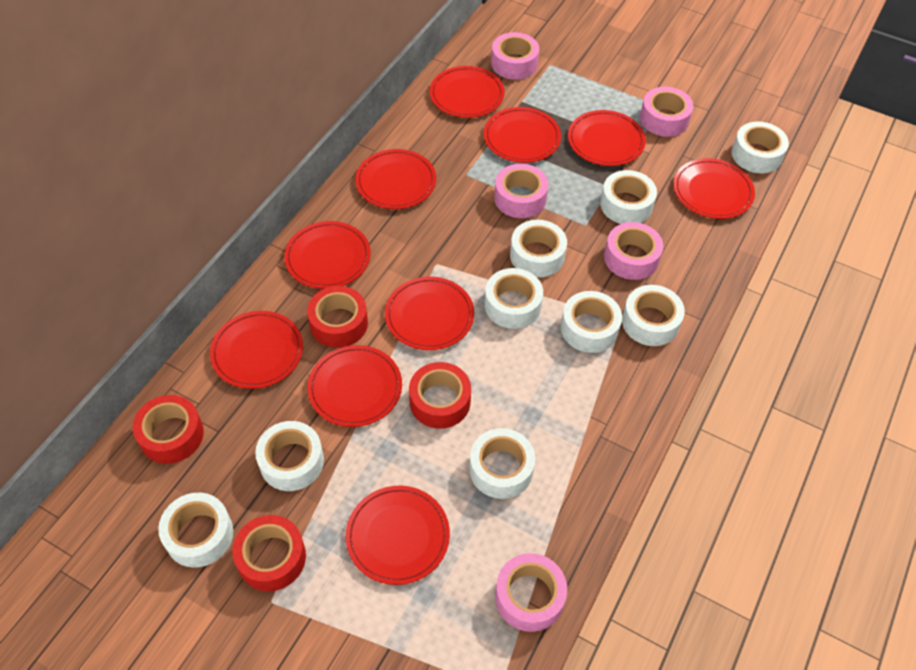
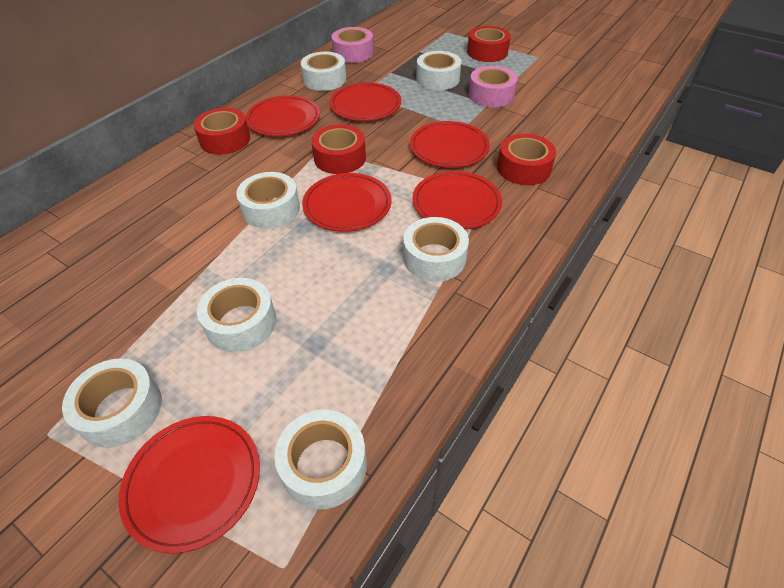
pink tape: [491,32,539,80] [494,164,549,218] [495,553,567,632] [604,222,663,280] [640,87,693,137] = 5 -> [332,27,374,63] [469,66,518,107] = 2
red plate: [210,311,303,389] [284,221,371,289] [307,345,402,427] [346,486,450,585] [355,149,436,209] [385,277,474,350] [430,66,504,118] [484,107,561,163] [568,110,646,166] [673,158,755,219] = 10 -> [118,416,260,554] [246,95,320,136] [302,173,391,232] [329,83,401,121] [410,121,490,168] [413,171,502,229] = 6
white tape: [158,493,233,568] [255,421,324,491] [469,428,535,499] [484,268,543,329] [510,220,567,278] [561,291,622,353] [600,170,657,224] [622,285,685,346] [731,122,789,173] = 9 -> [62,358,162,448] [197,278,276,352] [236,172,300,229] [275,410,367,509] [301,52,346,91] [403,217,469,282] [416,51,461,90] = 7

